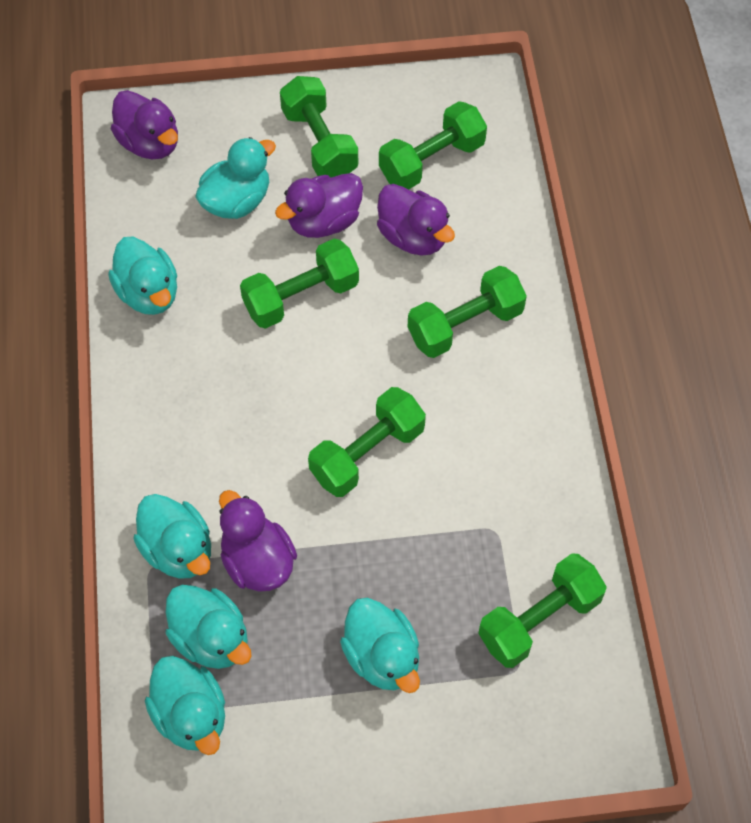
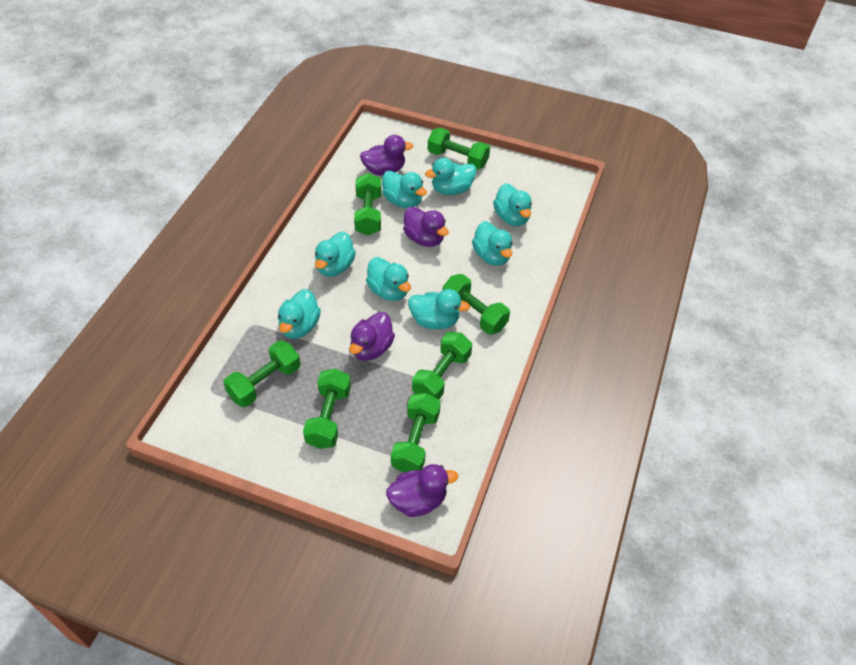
green dumbbell: [240,239,359,329] [280,76,358,177] [308,387,426,497] [379,101,487,189] [408,266,527,358] [478,553,607,668] = 6 -> [223,340,301,407] [303,369,351,449] [354,173,381,235] [391,393,441,473] [412,332,472,400] [428,127,490,170] [443,274,510,335] = 7
turquoise duck: [108,237,177,315] [133,494,211,579] [145,656,225,755] [165,585,252,669] [195,137,276,219] [340,598,420,693] = 6 -> [278,289,321,339] [315,232,356,277] [366,257,411,301] [382,171,427,208] [408,289,470,330] [425,158,477,195] [472,221,512,266] [493,183,532,226] = 8

